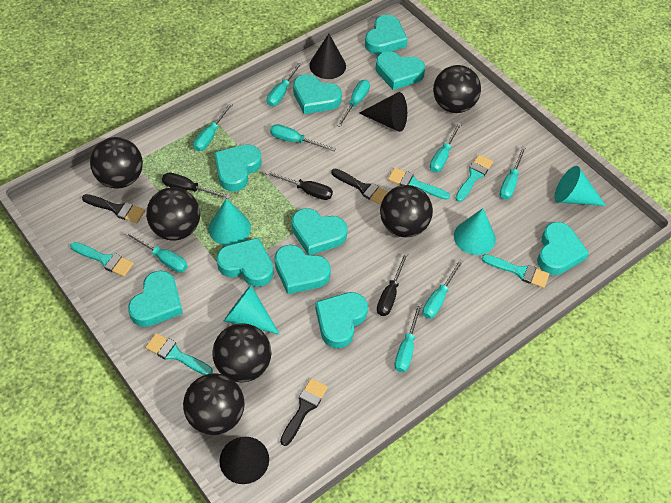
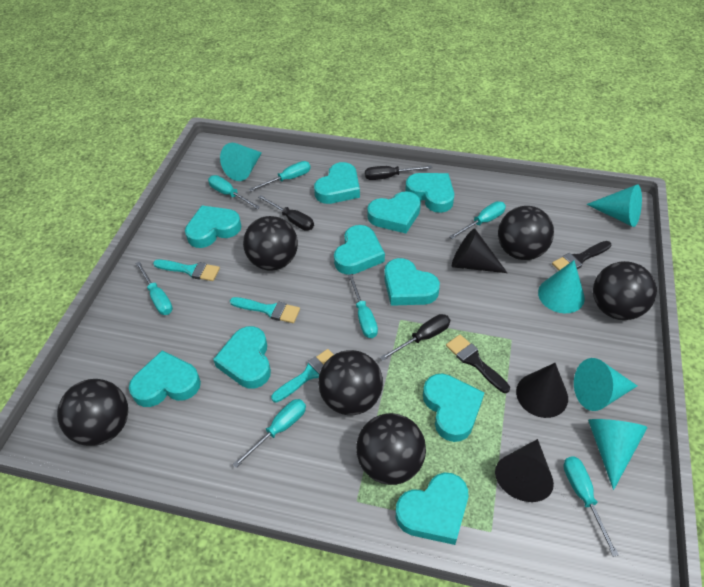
black brush: [82,194,145,223] [280,378,328,446] [331,168,388,205] = 3 -> [446,335,510,393] [552,241,611,271] = 2
turquoise brush: [70,242,134,277] [145,333,213,375] [388,167,450,200] [455,154,493,202] [482,254,549,288] = 5 -> [153,260,220,281] [230,297,300,323] [271,349,334,403] = 3
turquoise cone: [209,198,251,246] [224,285,280,335] [454,208,496,255] [554,166,606,206] = 4 -> [220,143,262,181] [538,260,585,313] [574,358,637,411] [586,184,642,227] [588,419,648,490] = 5
turquoise screwdriver: [125,231,188,273] [193,102,233,151] [267,61,303,106] [270,124,336,151] [337,80,370,127] [394,303,422,372] [422,259,463,319] [430,123,462,172] [500,146,526,200] = 9 -> [135,261,173,315] [208,175,260,209] [232,399,306,468] [249,161,311,192] [348,274,378,338] [449,201,506,239] [563,456,619,557] = 7

